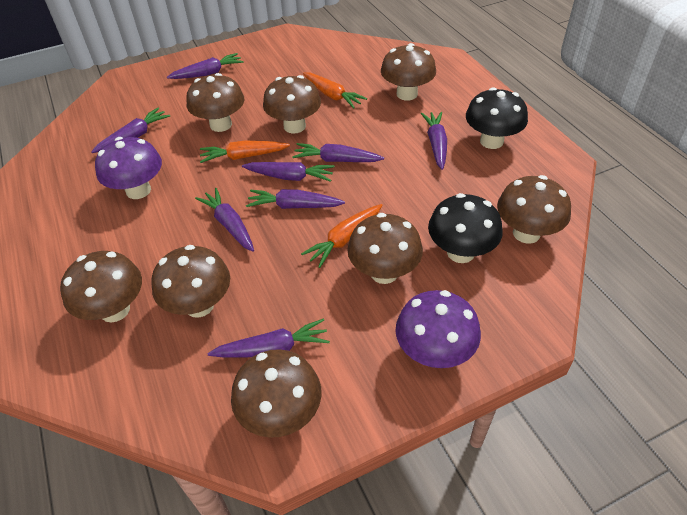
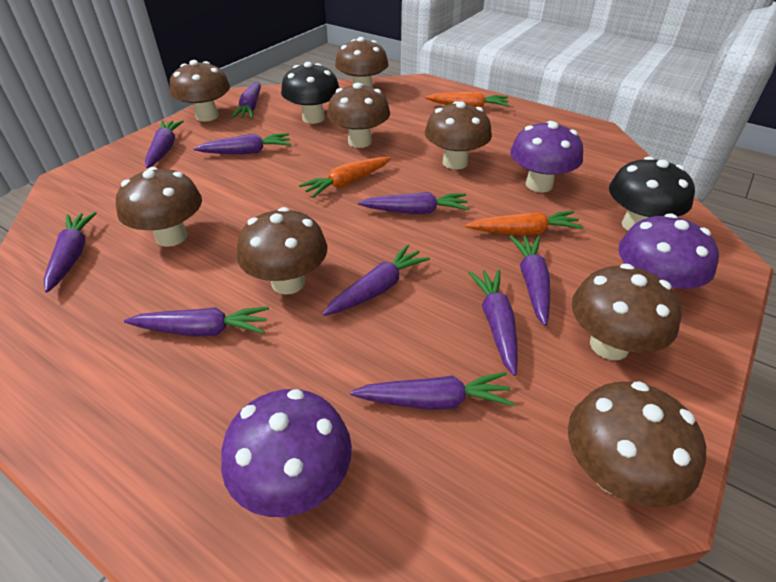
purple carrot: [91,108,170,153] [167,53,243,79] [195,188,254,252] [207,318,330,358] [242,162,335,182] [246,189,345,209] [292,143,384,162] [421,112,447,170] = 8 -> [43,212,97,293] [124,307,269,337] [145,120,184,168] [193,133,291,154] [231,82,261,119] [323,244,430,316] [350,372,515,410] [358,192,470,214] [468,269,518,376] [510,236,550,326] = 10
purple mushroom: [95,137,162,199] [395,290,481,368] = 2 -> [221,389,352,517] [510,121,583,192] [618,213,719,289] = 3

